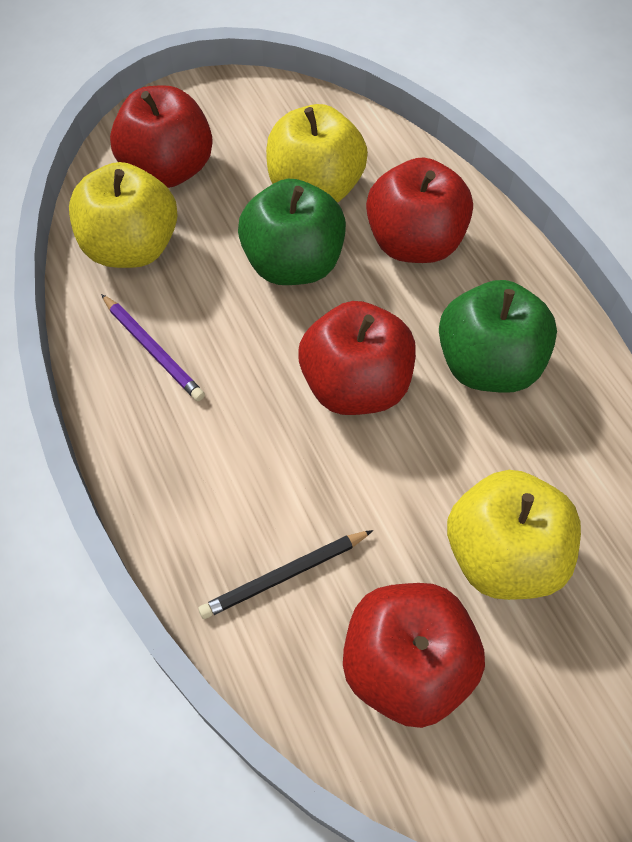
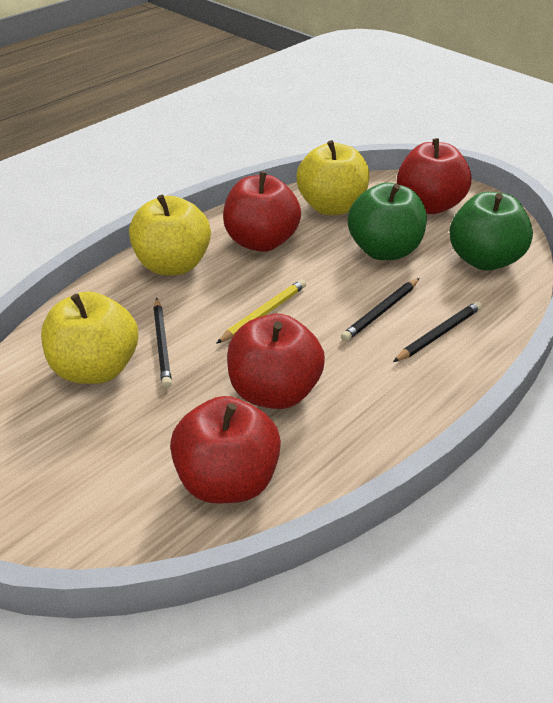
black pencil: [198,530,373,619] = 1 -> [153,298,172,388] [341,278,419,342] [393,301,482,362] = 3
purple pencil: [101,294,205,401] = 1 -> none = 0
yellow pencil: none = 0 -> [216,279,306,344] = 1

